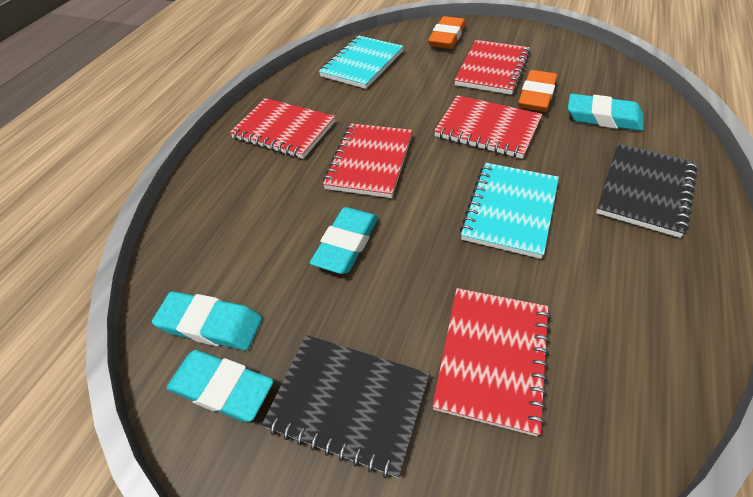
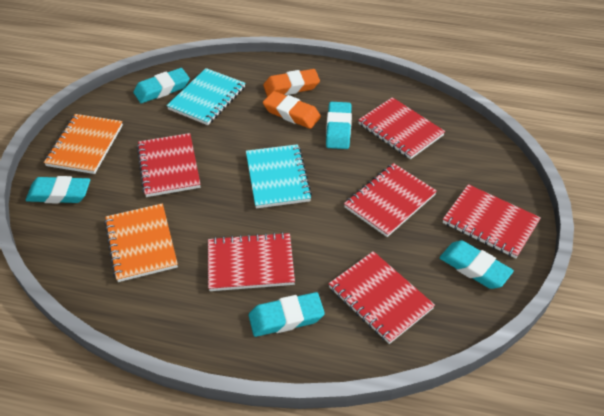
black notebook: [262,335,430,478] [596,143,698,238] = 2 -> none = 0
orange notebook: none = 0 -> [44,114,123,174] [104,203,178,282] = 2
red notebook: [229,98,335,159] [323,123,413,198] [432,288,551,436] [434,95,542,159] [454,40,531,95] = 5 -> [137,133,200,197] [208,232,295,291] [329,251,435,344] [344,163,437,237] [358,97,445,159] [443,184,541,258] = 6
turquoise eraser: [152,292,262,350] [167,350,274,422] [310,207,378,274] [568,94,644,131] = 4 -> [25,176,90,204] [133,68,190,103] [249,292,325,337] [326,102,352,149] [439,240,514,289] = 5

